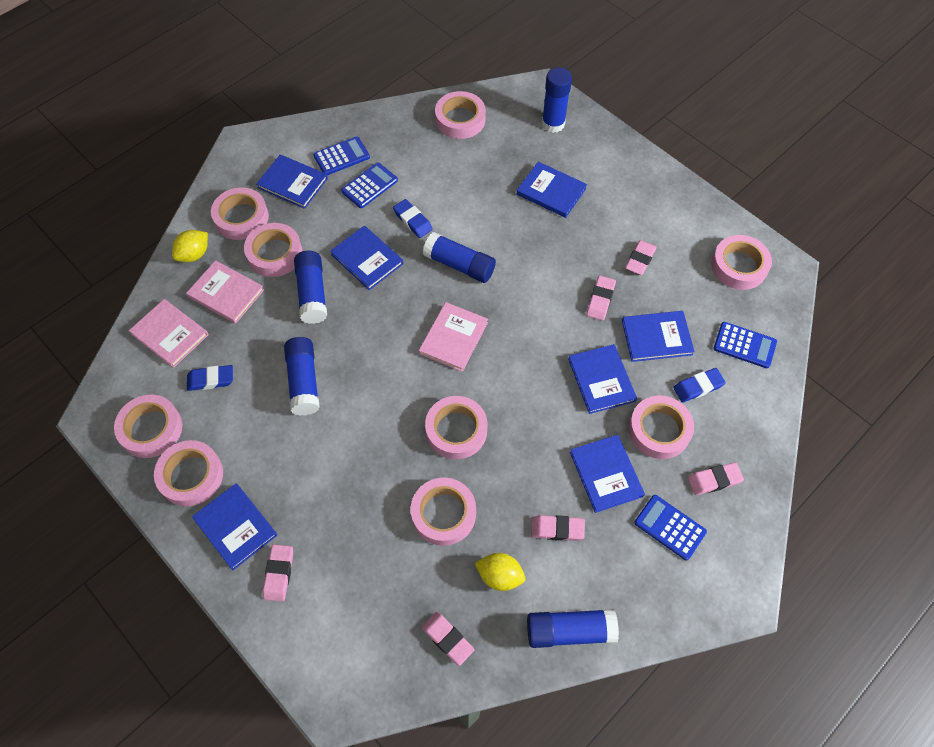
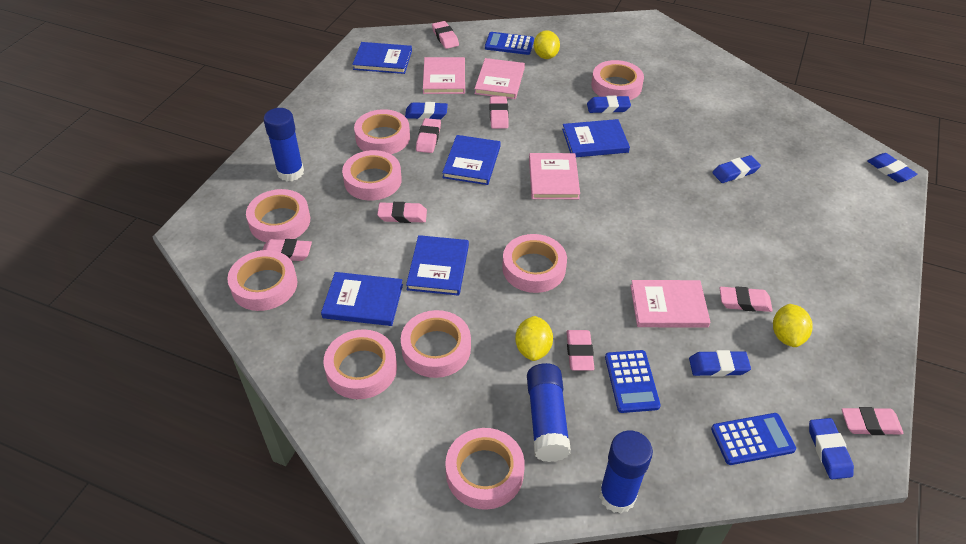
blue book: [192,483,277,570] [256,155,328,209] [330,226,403,290] [517,162,587,218] [568,344,637,414] [570,435,645,513] [622,311,695,362] = 7 -> [321,272,403,326] [352,42,412,74] [406,235,469,296] [442,135,501,185] [562,119,630,157] = 5
blue calculator: [313,136,370,175] [341,163,398,208] [634,495,707,560] [714,322,777,368] = 4 -> [485,32,534,55] [605,350,661,413] [711,413,796,465] = 3
blue eraser: [187,365,233,391] [393,199,432,238] [673,368,726,403] = 3 -> [405,102,448,119] [587,95,631,113] [689,350,751,377] [712,155,761,183] [809,418,854,479] [868,153,918,183] = 6
blue glue stick: [284,337,320,416] [294,251,327,324] [423,232,496,283] [527,609,619,648] [542,67,572,133] = 5 -> [263,108,304,181] [527,363,571,462] [599,430,653,513] = 3
pink book: [129,299,209,368] [186,260,264,324] [419,302,488,372] = 3 -> [423,57,465,94] [474,58,525,99] [529,153,580,199] [630,280,710,328] = 4
pink eraser: [263,544,293,602] [421,612,474,666] [531,515,585,541] [586,276,616,320] [625,240,657,275] [688,462,744,495] = 6 -> [263,239,312,261] [377,202,427,223] [416,118,441,153] [432,21,459,49] [490,96,509,129] [567,330,595,371] [719,286,773,312] [842,407,904,435] = 8
yellow lemon: [172,230,208,262] [475,553,525,591] = 2 -> [515,316,553,361] [534,30,560,59] [773,304,813,347] = 3

